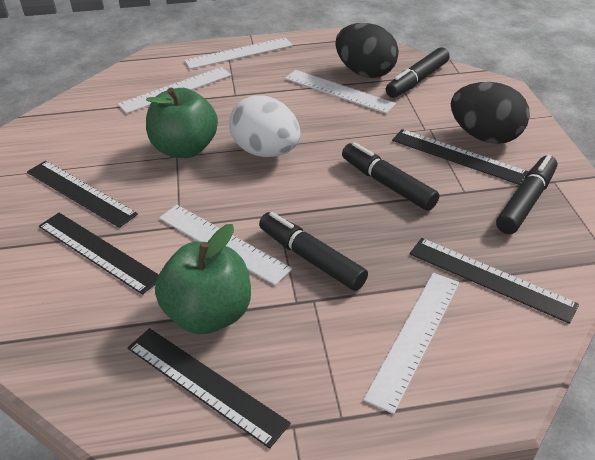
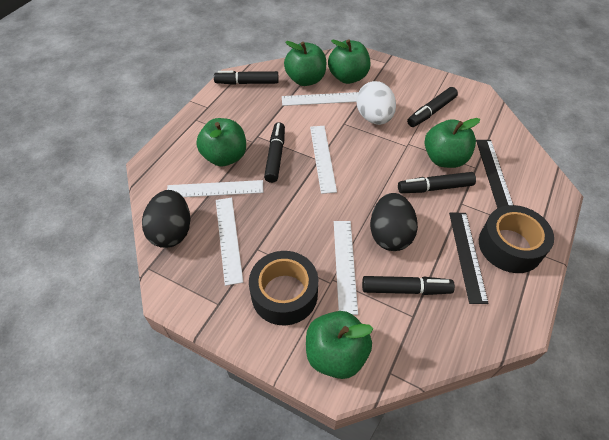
black marker: [259,212,368,291] [342,142,439,211] [386,47,450,98] [496,155,557,234] = 4 -> [214,71,279,85] [264,122,285,183] [362,276,455,295] [398,172,476,193] [407,87,458,127] = 5
black ruler: [27,161,138,228] [39,213,159,295] [127,328,291,449] [392,129,528,185] [410,238,579,324] = 5 -> [449,213,489,304] [476,140,513,208] = 2
black tape: none = 0 -> [249,251,318,326] [479,205,554,273] = 2
green apple: [146,88,218,158] [155,224,251,334] = 2 -> [196,118,246,167] [284,41,326,86] [306,311,373,379] [328,39,370,84] [425,118,480,168] = 5

